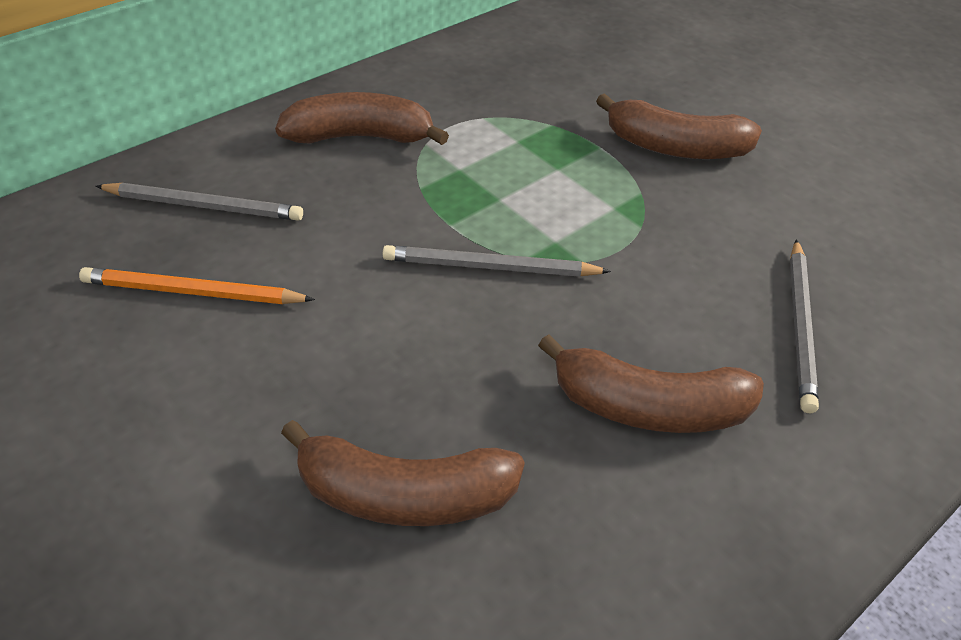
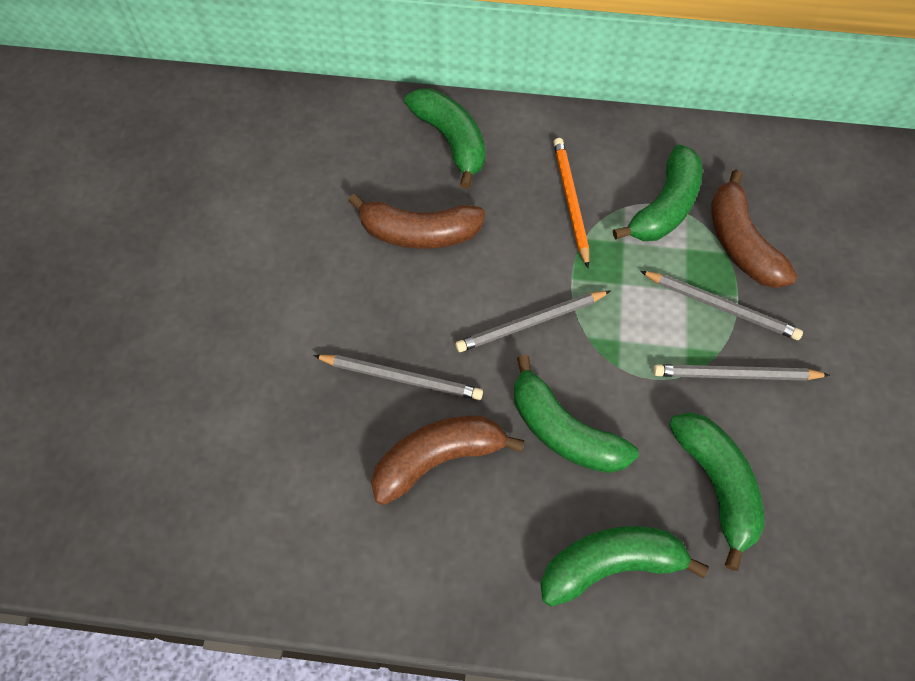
brown banana: [275,92,449,145] [281,420,525,526] [538,334,764,433] [596,93,762,159] = 4 -> [348,194,485,249] [371,416,525,505] [711,170,797,288] = 3
green banana: none = 0 -> [404,88,485,189] [514,355,639,473] [540,526,709,606] [613,145,702,241] [669,412,764,571] = 5
grey pencil: [95,183,303,221] [383,245,611,277] [790,239,819,413] = 3 -> [313,355,483,400] [455,291,610,352] [640,271,803,340] [653,364,830,381] = 4

